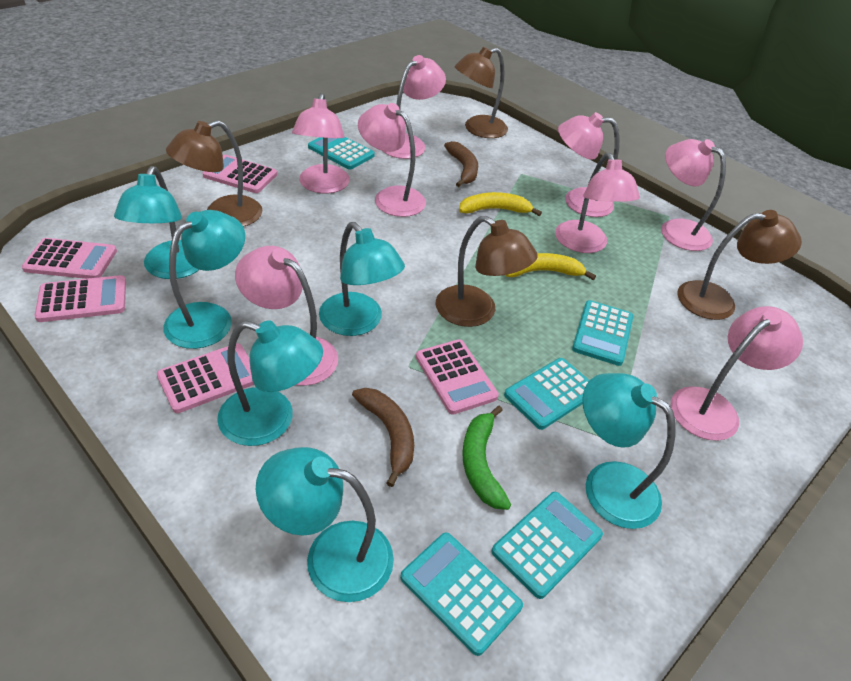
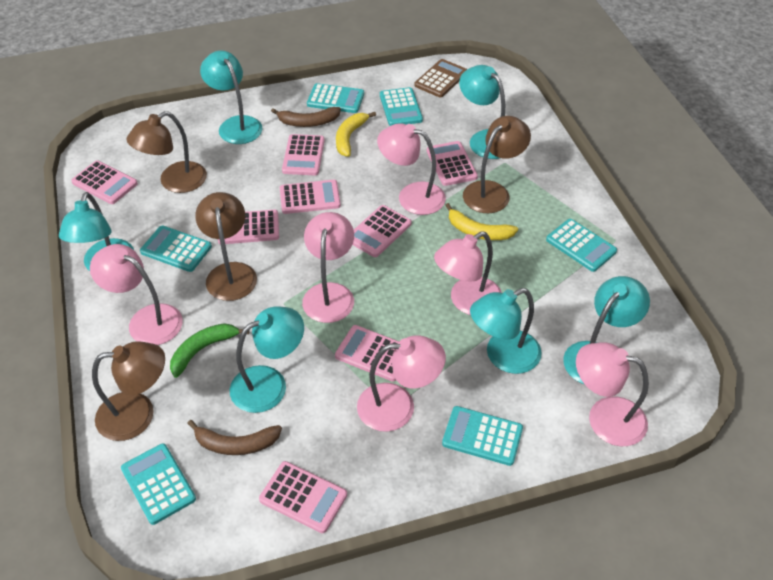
brown calculator: none = 0 -> [414,59,467,98] = 1
pink calculator: [22,238,117,279] [34,275,126,322] [157,343,254,413] [202,155,277,193] [416,339,499,415] = 5 -> [71,160,138,204] [218,210,279,244] [259,461,347,533] [280,180,341,214] [282,134,325,175] [335,325,399,382] [353,205,411,257] [427,141,478,186] = 8
pink lamp: [235,246,338,386] [292,93,350,194] [358,103,426,217] [383,55,446,159] [555,153,640,253] [558,112,619,217] [661,139,726,251] [671,306,803,441] = 8 -> [90,244,183,345] [302,212,354,323] [357,335,446,432] [377,123,446,215] [434,232,502,315] [576,342,649,446] = 6
turquoise calculator: [308,136,375,170] [400,533,523,656] [491,492,603,599] [504,358,590,430] [572,300,633,366] = 5 -> [121,443,196,525] [140,226,212,272] [307,83,364,113] [380,87,423,126] [442,406,523,466] [546,219,617,272] = 6

